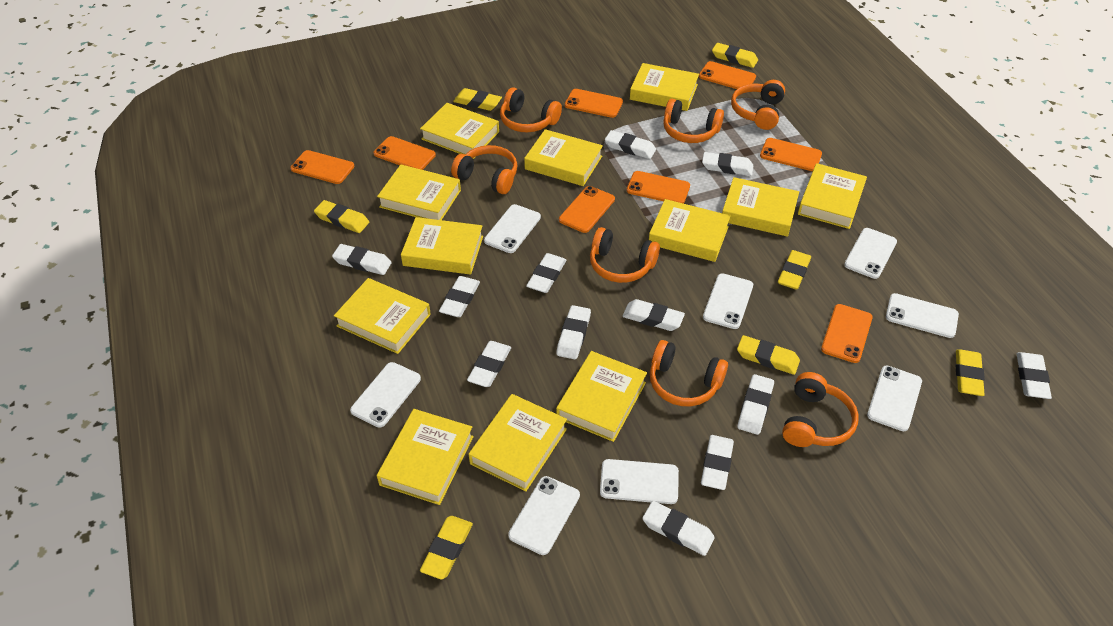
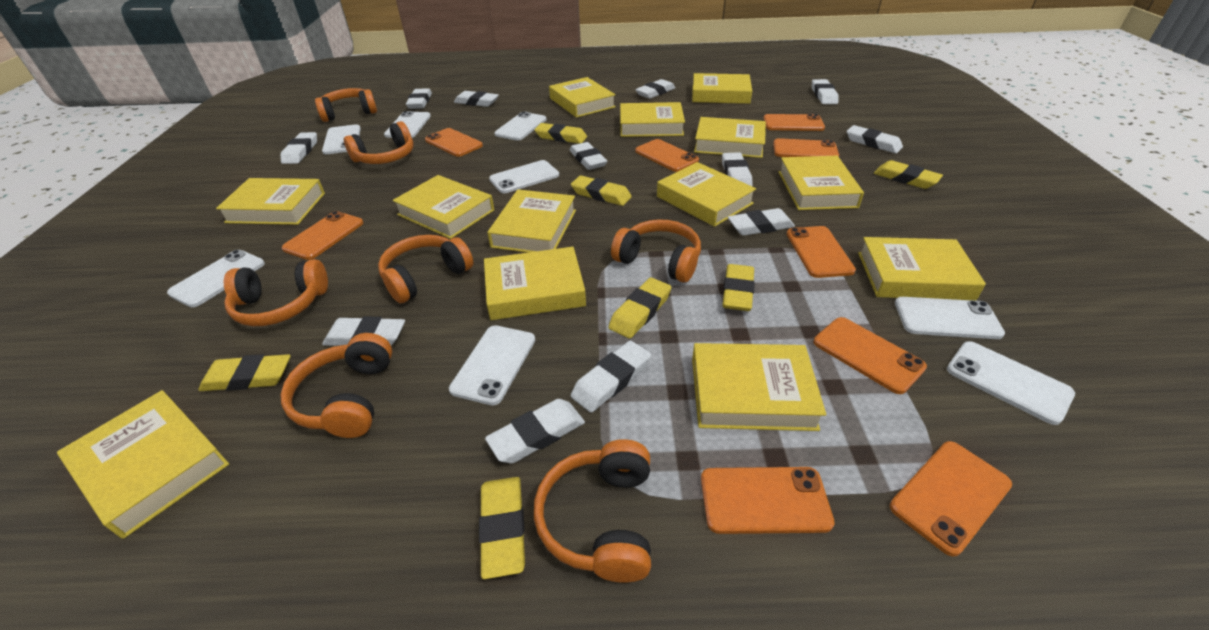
orange phone: [290,150,354,184] [374,136,436,170] [559,186,615,233] [565,89,623,118] [627,171,690,204] [699,61,756,89] [760,138,822,171] [821,304,873,363] = 8 -> [282,211,363,260] [425,128,483,157] [635,139,699,172] [701,467,835,534] [763,114,825,131] [773,138,839,157] [787,226,856,278] [814,317,927,394] [890,441,1012,556] = 9
yellow book: [334,278,431,354] [377,165,461,220] [377,409,474,505] [401,217,483,275] [420,103,499,159] [469,394,567,492] [524,129,603,186] [556,351,647,442] [630,63,699,111] [649,199,731,262] [722,177,799,237] [798,163,867,229] = 12 -> [57,390,229,539] [216,178,325,225] [393,175,494,239] [484,247,586,320] [487,189,576,253] [549,77,616,118] [620,102,685,137] [657,162,756,227] [692,73,752,104] [692,343,826,431] [694,117,766,158] [778,156,864,210] [858,237,986,300] = 13

